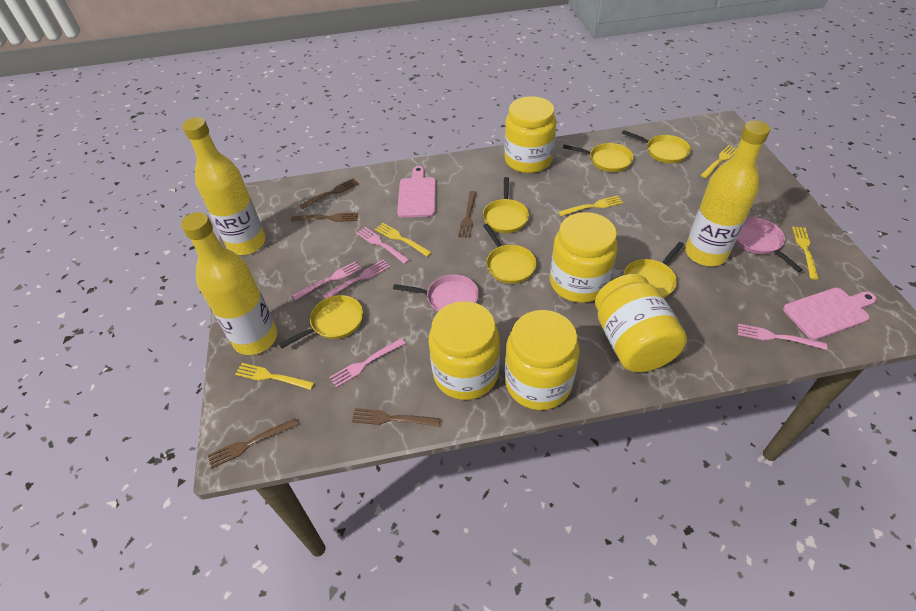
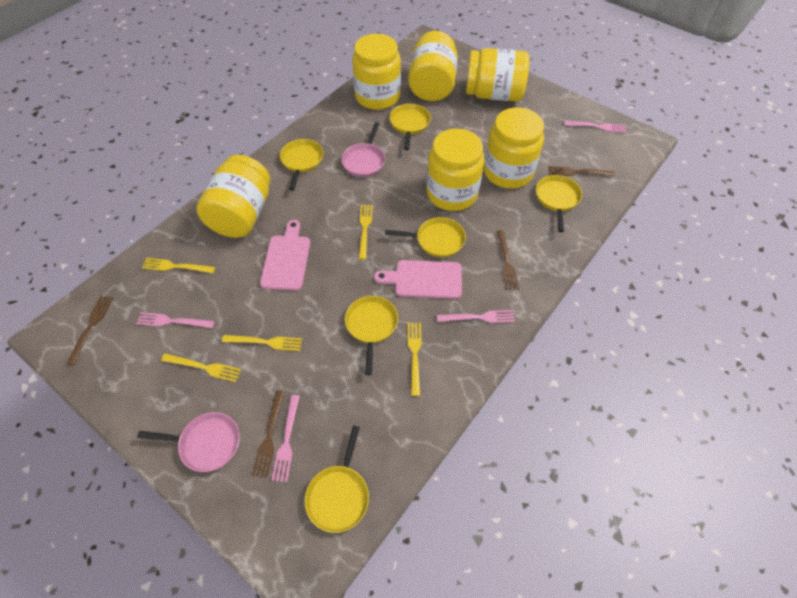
brown fork: [208,418,298,469] [291,212,358,222] [299,178,359,209] [352,408,441,427] [458,191,477,238] = 5 -> [66,296,113,365] [252,390,285,477] [497,230,519,290] [548,166,615,176] = 4
pink fork: [292,261,362,300] [323,260,390,299] [330,338,406,388] [357,227,410,264] [738,324,827,350] = 5 -> [136,312,215,328] [271,395,300,482] [437,310,515,323] [564,121,626,133] = 4
yellow bottle: [181,212,277,355] [182,117,266,255] [685,120,770,266] = 3 -> none = 0
yellow jar: [429,301,500,400] [504,96,556,173] [505,310,579,410] [550,212,618,303] [595,274,687,372] = 5 -> [196,155,270,238] [352,34,401,110] [408,31,458,101] [427,129,485,211] [466,48,530,102] [484,107,544,189] = 6

